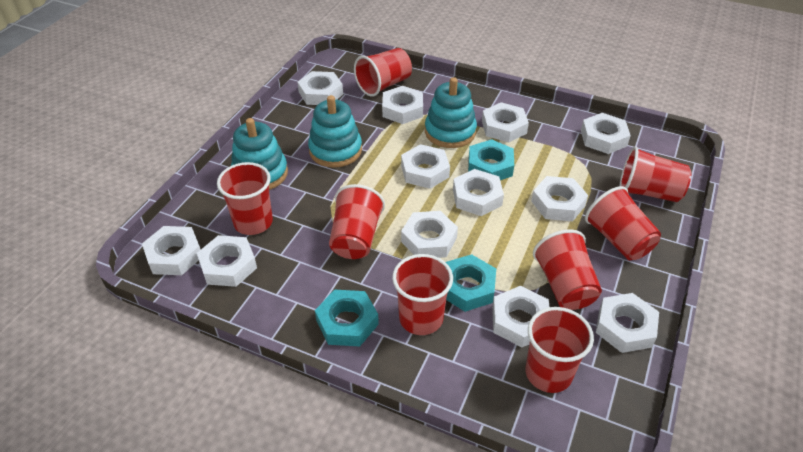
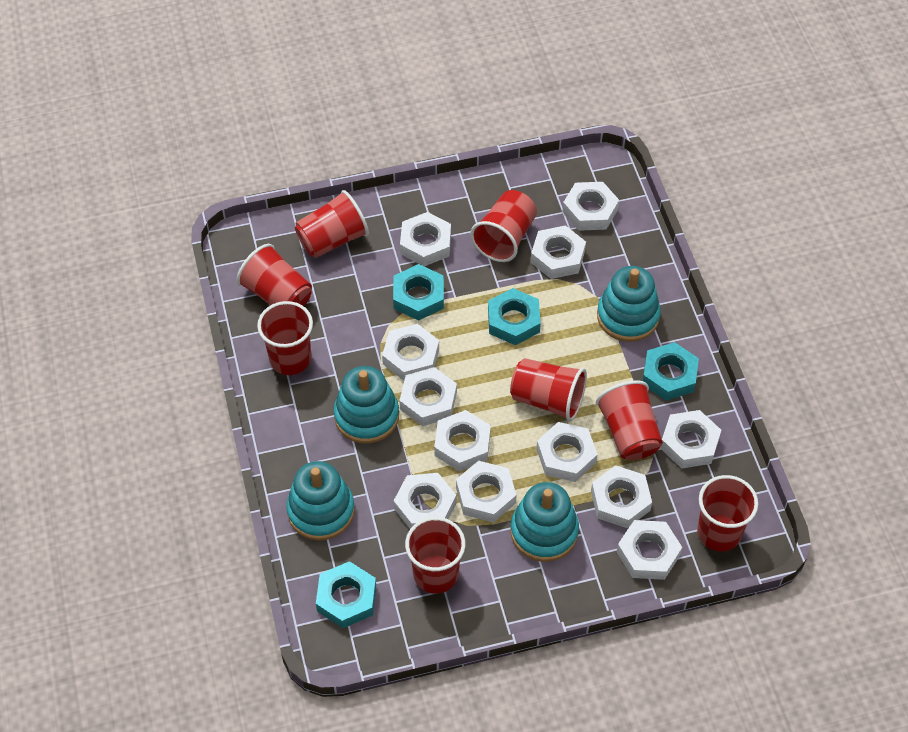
turquoise nut: [315,290,379,346] [446,254,496,312] [468,139,514,180] = 3 -> [316,561,376,628] [393,264,444,321] [488,288,541,345] [643,342,699,401] = 4
turquoise stacking toy: [231,118,288,190] [308,95,362,168] [425,77,477,148] = 3 -> [286,461,355,541] [334,366,399,444] [510,482,579,562] [597,266,661,342] = 4

